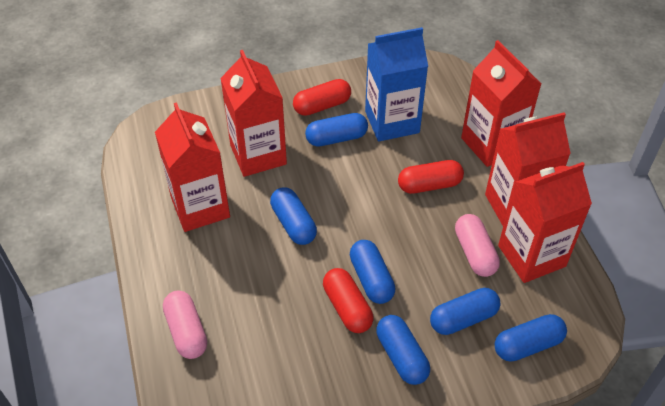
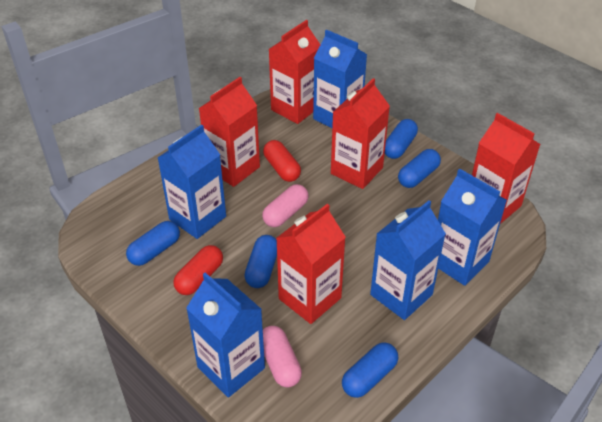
blue capsule: [270,187,317,245] [305,113,368,147] [350,240,395,304] [376,315,430,385] [430,288,501,335] [495,314,567,362] = 6 -> [126,221,180,266] [244,235,277,288] [342,342,398,398] [385,119,418,159] [398,149,441,188] = 5
blue carton: [365,27,428,142] = 1 -> [158,124,226,239] [186,273,265,397] [313,30,367,128] [370,200,446,320] [438,168,507,286] = 5
red capsule: [293,79,351,116] [323,268,374,333] [398,160,464,194] = 3 -> [173,245,223,295] [263,140,301,182] = 2

